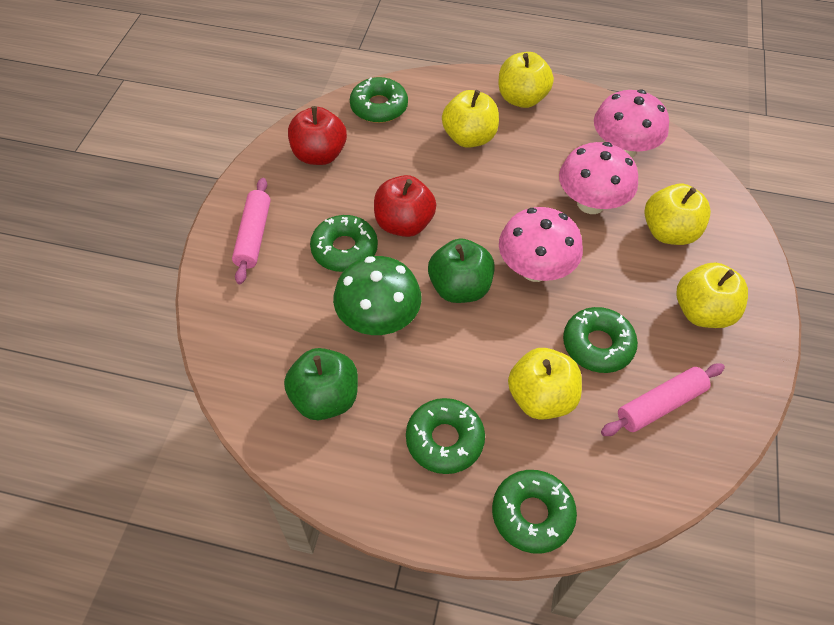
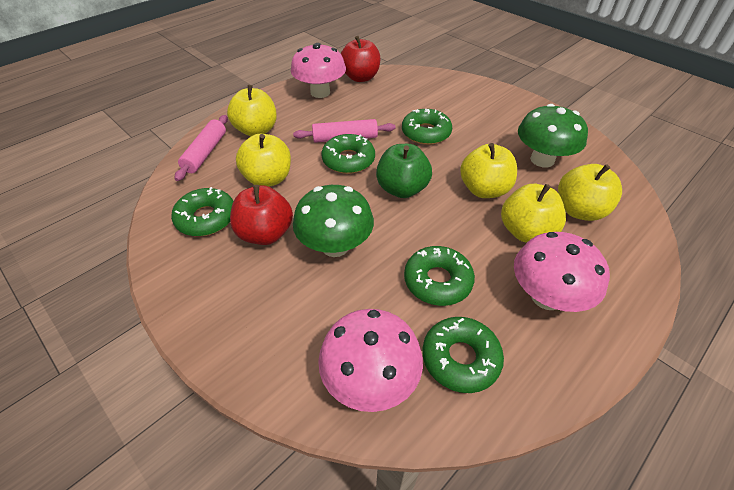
green apple: [284,348,358,420] [428,238,495,303] = 2 -> [376,144,432,198] = 1
green mushroom: [333,256,422,335] = 1 -> [293,185,374,257] [518,104,588,167] = 2

